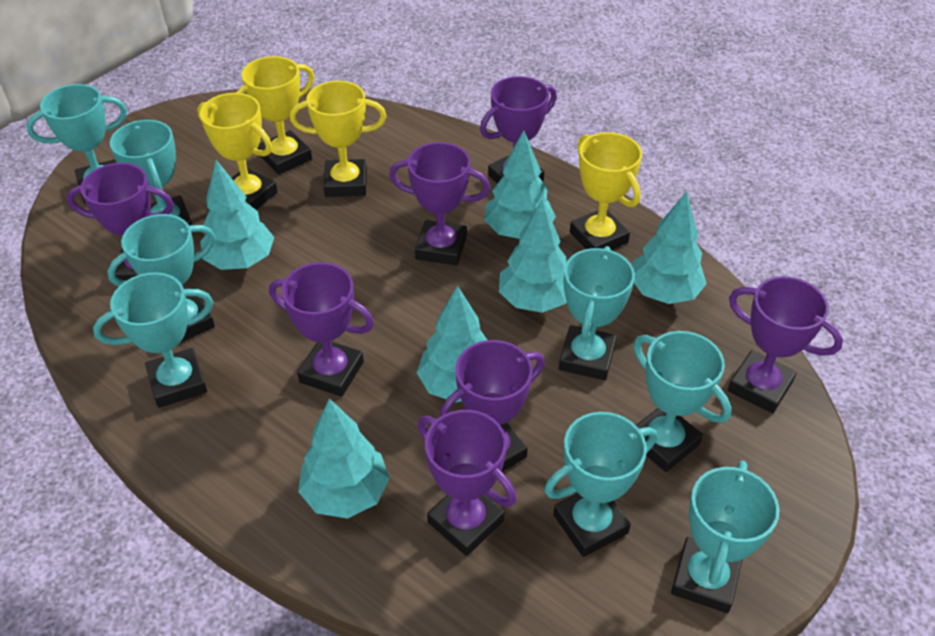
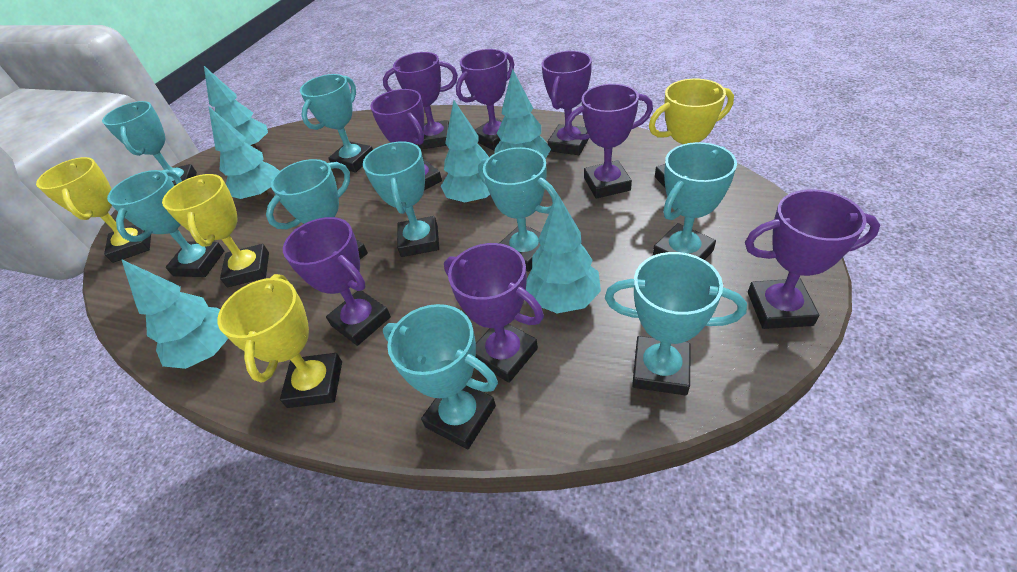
purple trophy: [67,163,174,281] [269,262,374,397] [389,142,490,265] [418,410,517,556] [440,340,545,472] [480,76,557,184] [728,276,843,413] = 7 -> [283,217,391,346] [370,89,442,190] [383,52,458,149] [444,243,544,383] [456,49,514,151] [542,51,592,155] [565,84,653,199] [745,189,880,329] = 8
turquoise trophy: [26,84,127,204] [93,272,213,408] [107,214,215,343] [110,120,192,226] [544,412,657,557] [559,246,635,380] [633,331,732,472] [671,460,779,613] = 8 -> [102,101,197,186] [107,170,224,277] [266,159,368,259] [300,74,373,172] [363,141,439,257] [383,304,498,449] [478,147,557,272] [605,252,747,395] [653,142,737,260] = 9

